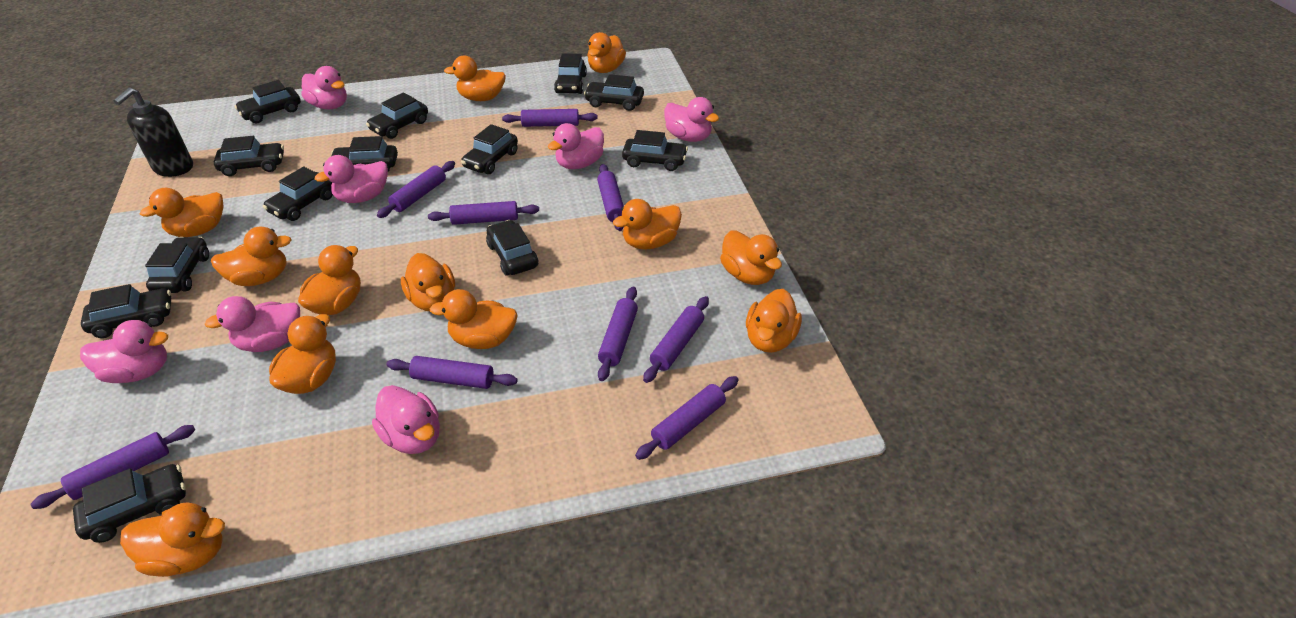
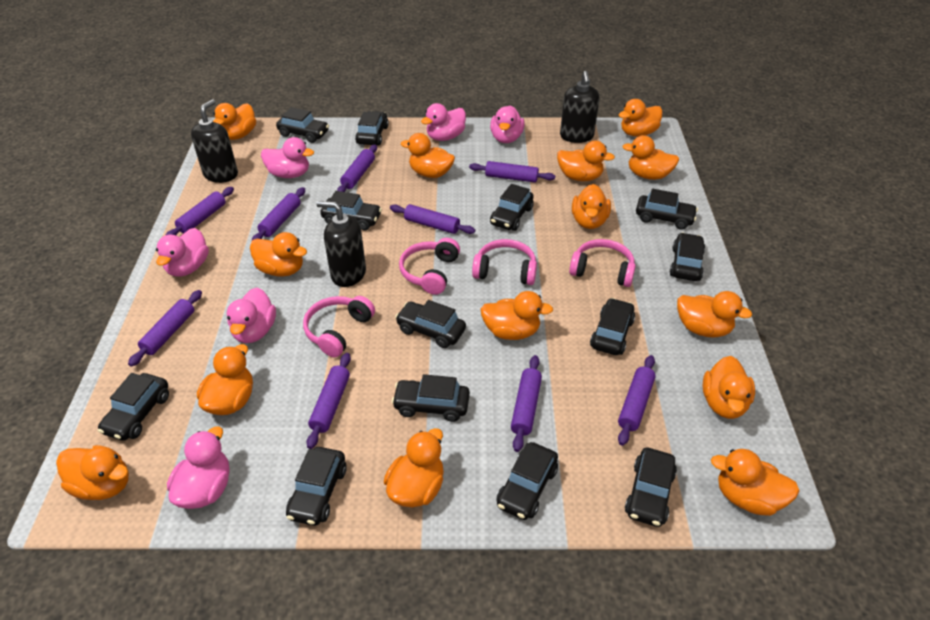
black soap dispenser: [114,88,193,177] = 1 -> [191,99,238,183] [316,201,366,287] [560,71,599,143] = 3
orange duck: [120,502,225,577] [140,188,224,237] [211,226,292,286] [269,314,336,394] [298,245,361,315] [401,253,455,311] [430,289,517,349] [444,56,506,101] [587,32,626,73] [613,199,682,250] [720,230,782,285] [746,289,802,353] = 12 -> [56,445,129,500] [197,344,253,415] [213,103,256,140] [250,232,307,277] [384,428,444,507] [401,133,455,178] [480,291,553,340] [557,140,615,181] [572,184,611,229] [619,99,663,137] [622,135,679,180] [677,291,752,338] [702,356,755,419] [711,449,800,516] = 14
pink duck: [80,320,168,383] [204,296,300,352] [301,66,347,110] [315,155,388,203] [372,385,440,454] [548,123,604,169] [664,97,719,142] = 7 -> [156,228,209,277] [167,427,229,509] [227,288,276,343] [261,137,314,178] [421,103,466,141] [490,106,525,143] = 6
pink headphones: none = 0 -> [303,296,375,357] [399,238,460,295] [472,239,537,285] [569,239,636,287] = 4

